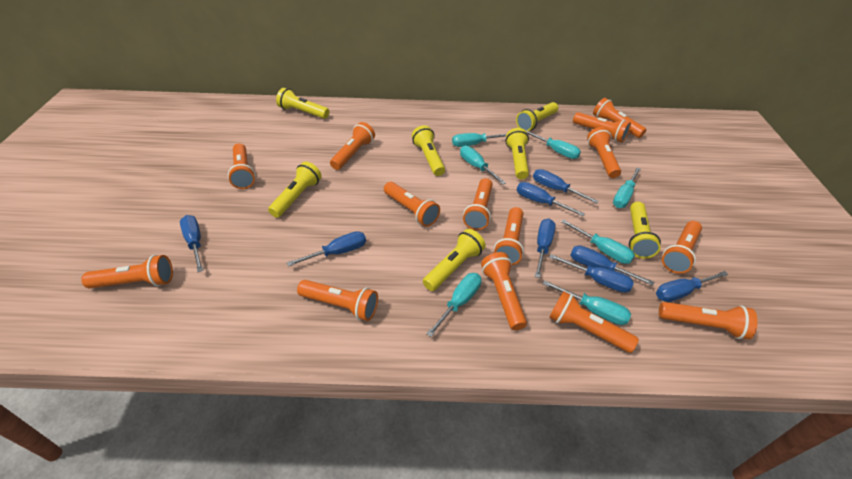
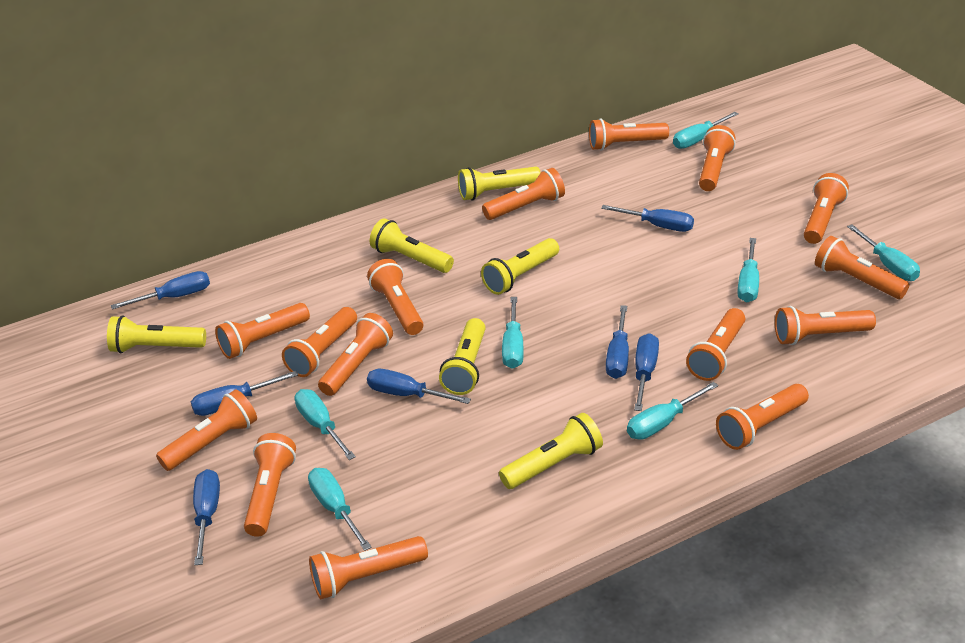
blue screwdriver: [180,215,204,272] [287,231,366,267] [517,182,585,216] [533,169,599,204] [535,219,556,278] [549,254,634,293] [570,245,654,286] [656,271,728,302] = 8 -> [111,271,210,310] [191,371,298,416] [193,469,220,565] [367,369,471,404] [601,205,694,232] [606,305,629,379] [634,333,659,411] = 7
orange flashlight: [81,255,173,288] [228,143,255,189] [297,280,378,321] [330,122,375,170] [384,182,440,227] [463,178,493,230] [481,252,527,330] [494,207,524,265] [549,291,639,353] [573,112,631,143] [587,127,621,178] [593,98,646,138] [659,302,758,339] [662,221,702,274] = 14 -> [156,389,257,471] [215,303,310,359] [244,433,296,537] [282,307,357,377] [309,536,428,599] [318,313,393,396] [367,259,423,335] [482,168,565,220] [589,118,669,150] [686,308,745,381] [699,125,735,191] [716,384,809,450] [775,306,876,345] [804,173,849,244] [815,236,909,299] = 15
yellow flashlight: [268,162,322,218] [276,88,329,119] [412,125,445,176] [423,229,485,291] [505,128,529,180] [516,102,558,131] [629,202,661,259] = 7 -> [107,315,206,353] [370,218,454,273] [439,318,486,395] [458,167,541,200] [481,238,559,295] [499,413,603,489] = 6

